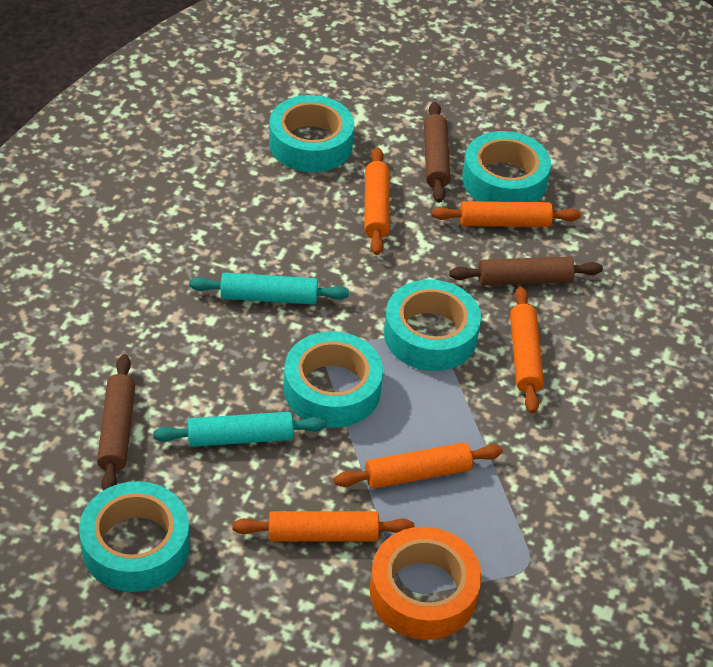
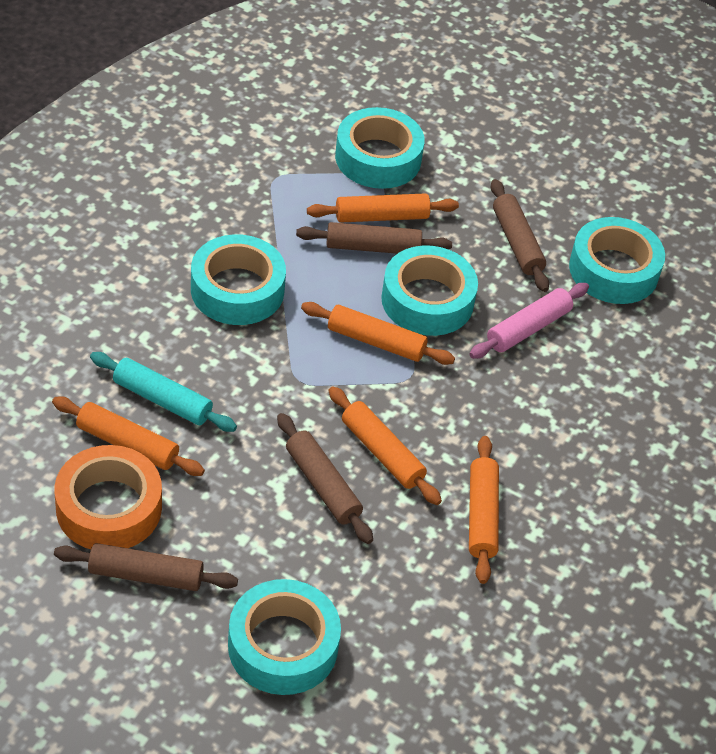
brown rolling pin: [97,354,135,491] [424,102,450,203] [449,257,603,285] = 3 -> [54,543,238,591] [277,413,373,544] [296,222,452,254] [491,179,549,292] = 4
pink rolling pin: none = 0 -> [469,283,589,359] = 1
turquoise rolling pin: [153,412,327,447] [189,272,349,305] = 2 -> [90,352,237,432] = 1

